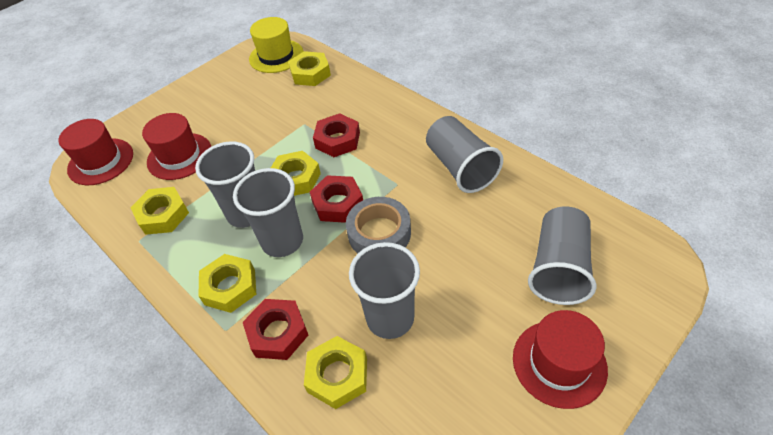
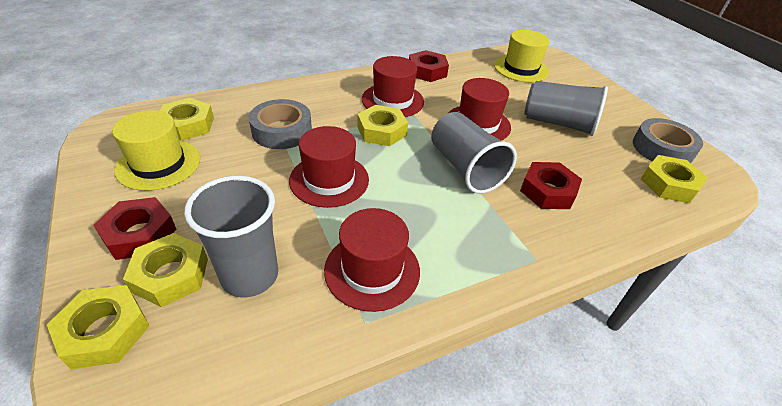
grey cup: [195,141,255,228] [233,168,303,257] [349,242,420,339] [426,116,503,193] [528,207,596,305] = 5 -> [184,176,278,297] [431,112,517,194] [524,81,608,136] = 3
grey tape: [346,197,411,253] = 1 -> [249,99,312,149] [633,118,703,163] = 2
red hat: [58,119,133,185] [142,113,211,180] [513,310,608,409] = 3 -> [289,126,369,208] [324,208,420,312] [362,56,424,117] [447,78,511,141] = 4
yellow hat: [249,17,303,73] = 1 -> [112,110,200,191] [494,30,549,82] = 2

